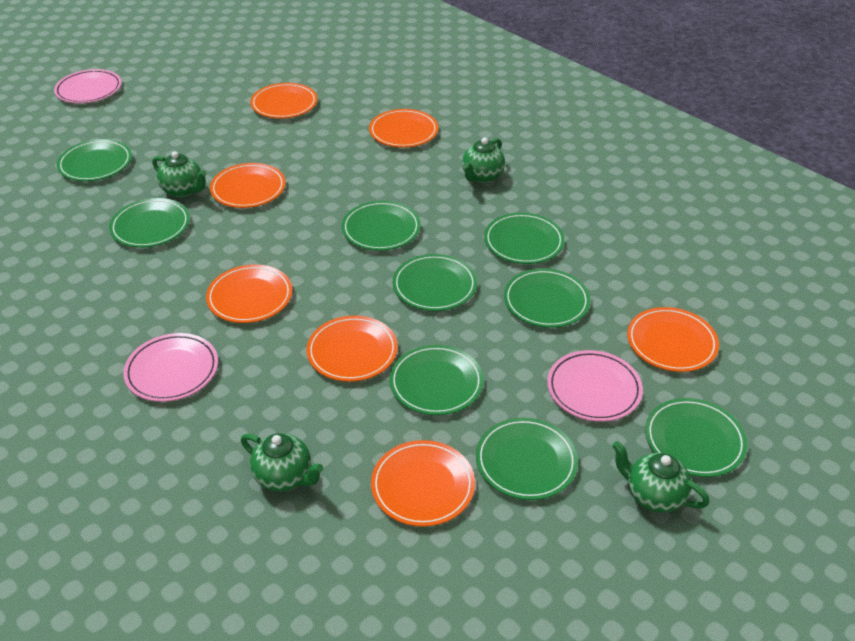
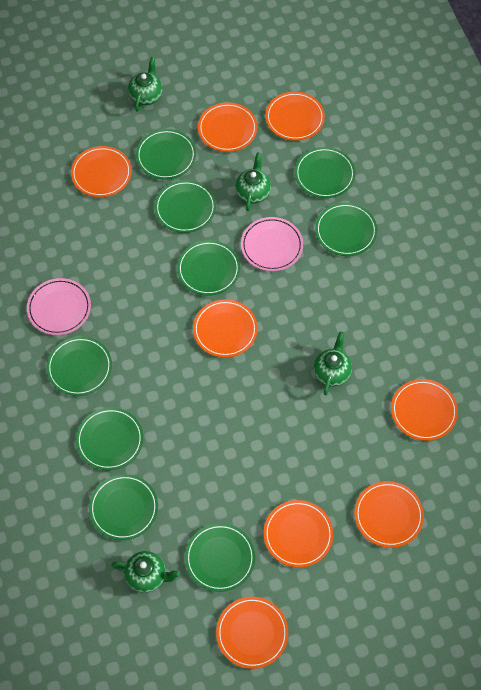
orange plate: [206,264,292,323] [210,163,286,208] [250,83,317,119] [307,316,398,382] [369,109,438,148] [371,440,475,527] [627,307,719,372] = 7 -> [71,146,132,197] [193,299,258,358] [198,102,257,152] [216,597,288,669] [264,500,333,568] [265,92,325,141] [354,481,424,548] [391,379,458,441] = 8
pink plate: [54,69,122,103] [123,333,218,402] [547,350,643,422] = 3 -> [27,278,91,335] [241,217,303,271] = 2

